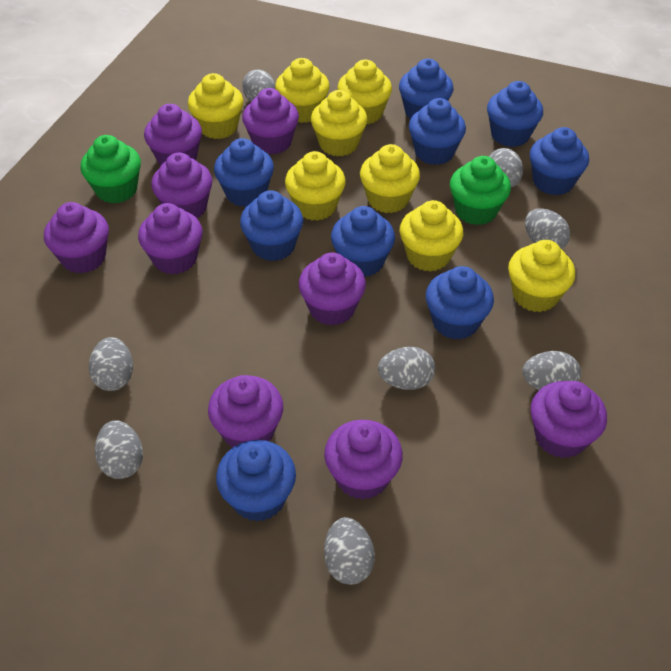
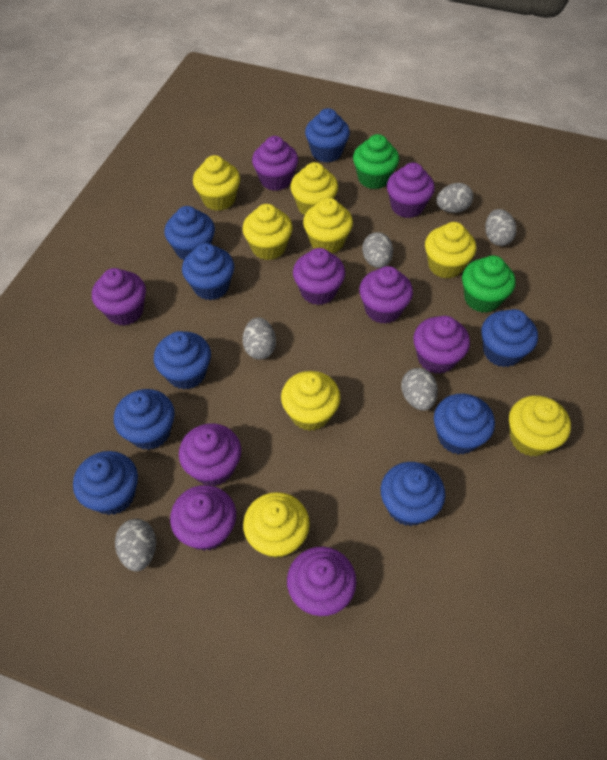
grey egg: [89,337,133,391] [95,420,143,479] [242,70,275,102] [324,517,375,585] [378,347,435,390] [489,148,523,188] [522,351,581,390] [525,208,570,249] = 8 -> [115,519,156,571] [243,318,276,359] [362,232,393,268] [401,368,438,411] [436,183,473,213] [485,209,517,246] = 6

